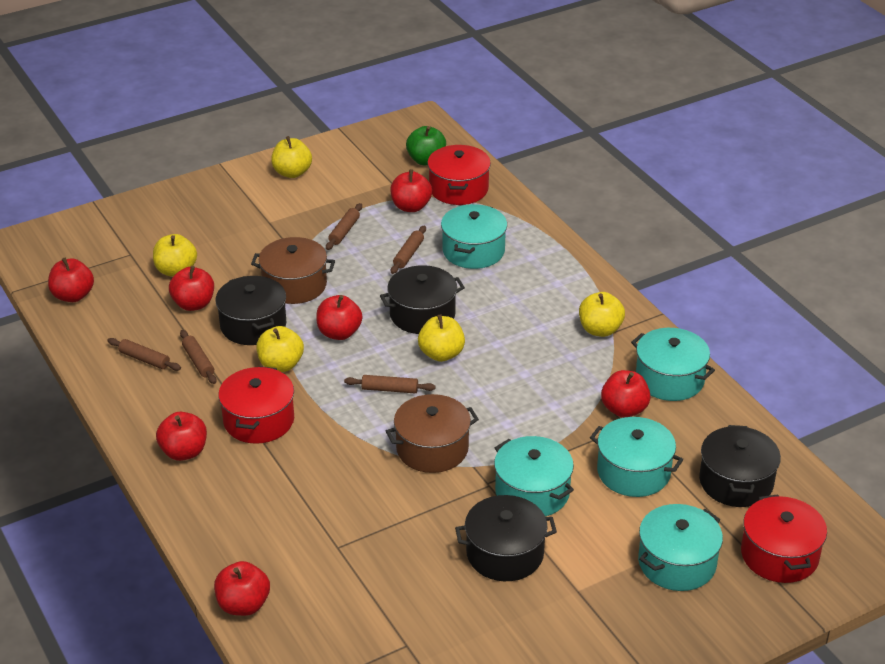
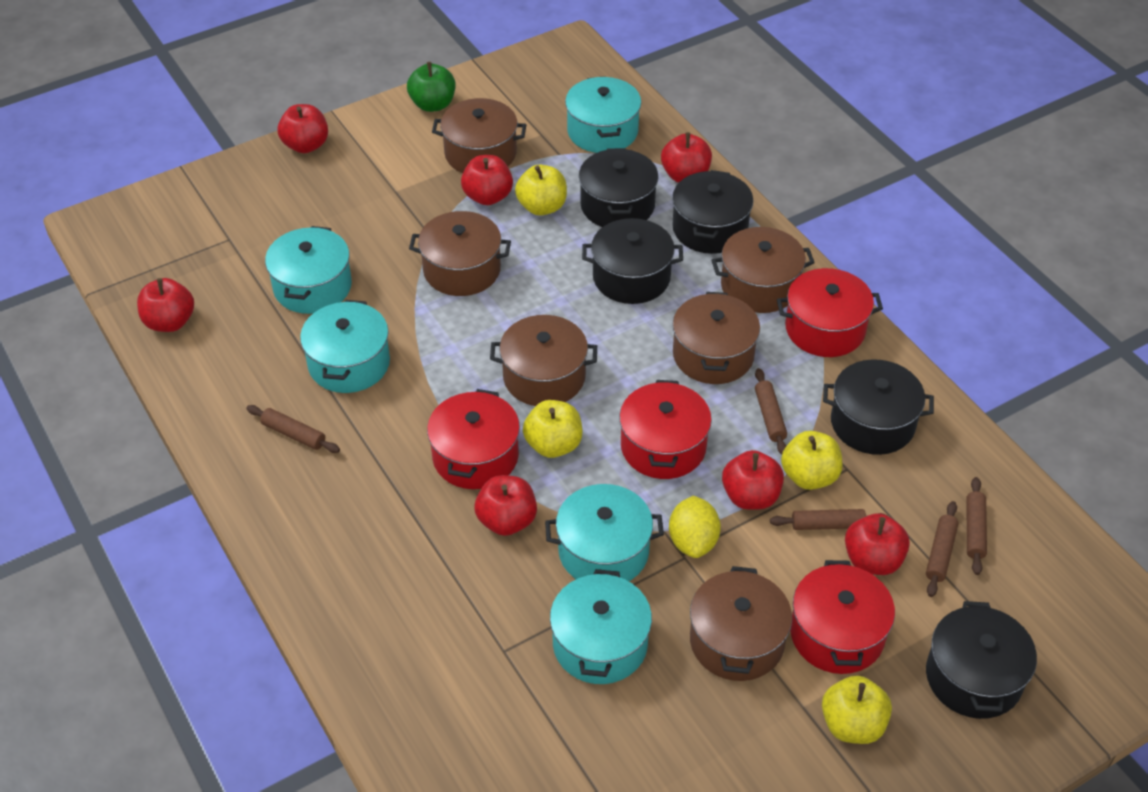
black pot: [215,276,286,345] [380,265,465,334] [455,495,557,581] [699,425,781,507] = 4 -> [579,148,659,227] [582,218,683,304] [672,170,753,254] [823,359,934,455] [926,601,1037,719] = 5
brown pot: [251,237,335,304] [386,394,479,473] = 2 -> [409,211,511,296] [432,98,526,173] [490,315,597,406] [673,292,760,384] [690,566,792,681] [711,227,815,313] = 6
red pot: [218,366,294,444] [427,145,491,205] [741,495,827,583] = 3 -> [427,389,520,489] [619,380,712,479] [777,268,883,357] [790,560,895,674] = 4
yellow apple: [153,234,197,277] [256,326,304,372] [271,136,312,178] [418,314,465,362] [579,292,625,337] = 5 -> [515,165,567,216] [523,400,582,458] [781,431,842,490] [822,676,892,744] = 4
yellow lemon: none = 0 -> [669,496,721,558] = 1

